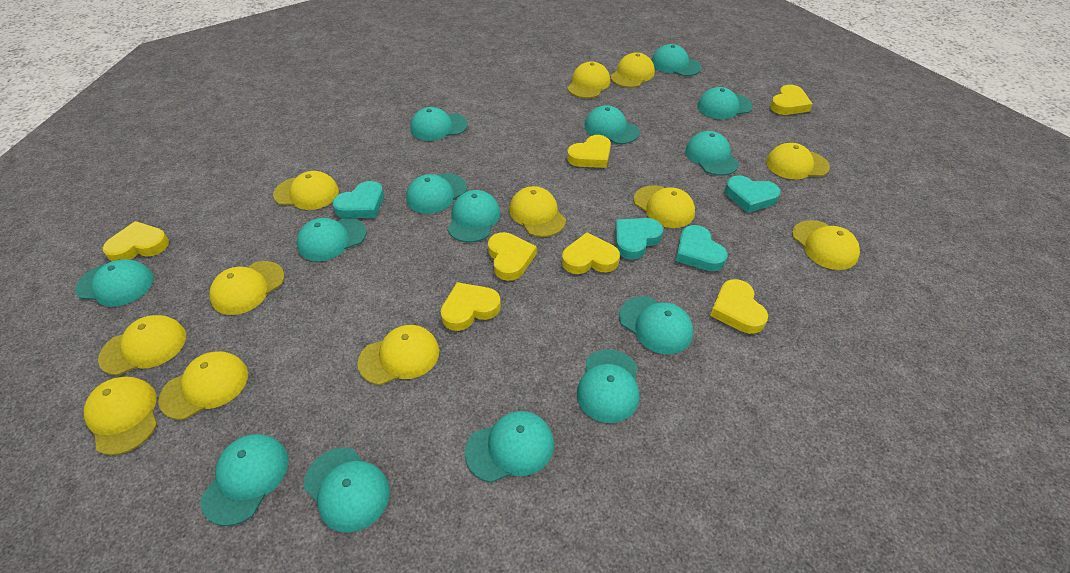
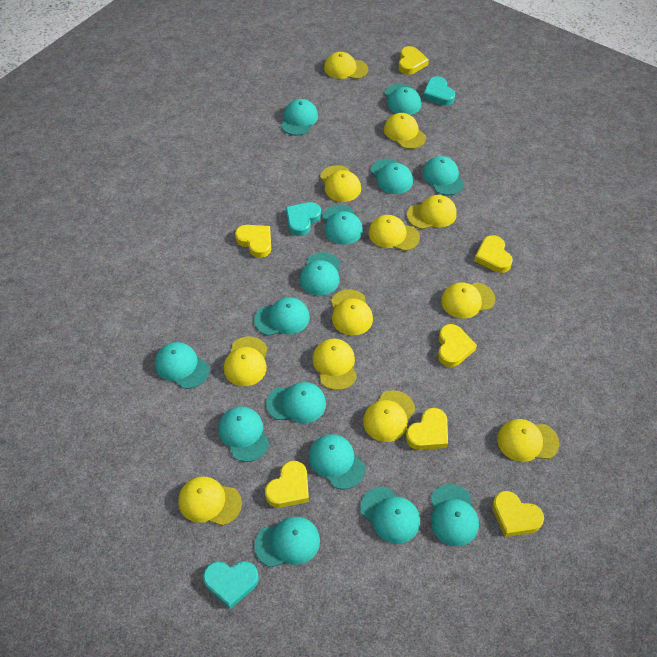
turquoise heart: [332,181,384,218] [615,218,663,260] [676,225,728,271] [725,175,781,213] = 4 -> [203,561,259,609] [286,202,321,236] [423,76,455,106] = 3

